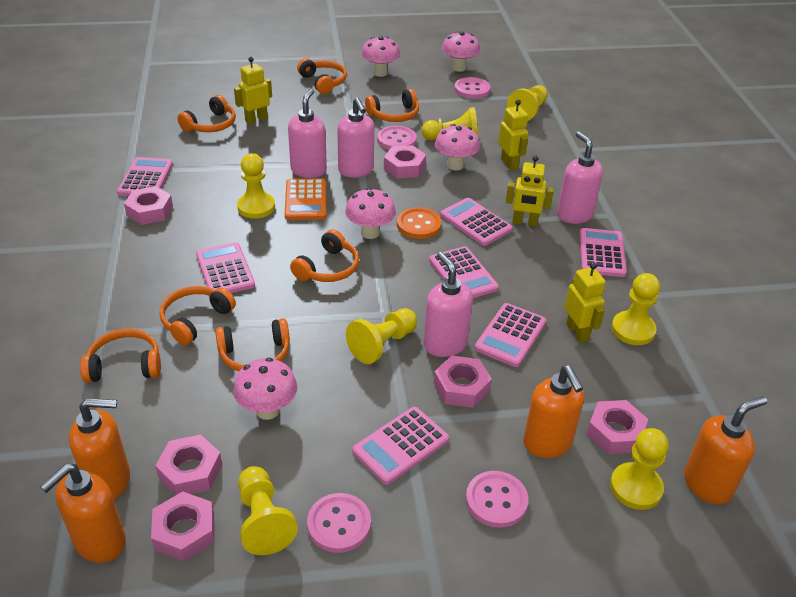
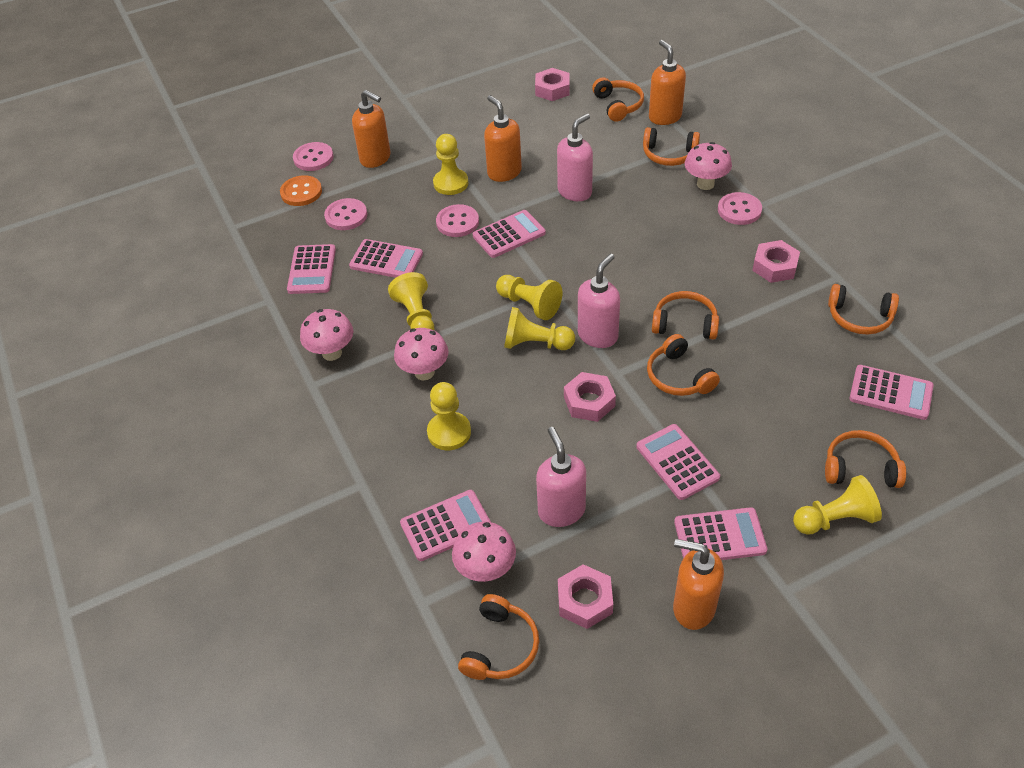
orange calculator: [285,178,326,220] = 1 -> none = 0
pink mushroom: [233,358,297,420] [345,188,396,239] [361,36,400,77] [435,124,480,171] [442,31,480,72] = 5 -> [300,309,353,361] [394,328,448,381] [452,522,516,582] [685,142,732,190] = 4
pink nut: [124,186,173,225] [151,491,215,562] [155,435,222,495] [384,145,426,179] [434,355,492,408] [587,400,648,454] = 6 -> [535,68,569,101] [558,564,613,629] [564,372,616,422] [752,240,800,283] = 4
pink soap dispenser: [288,89,327,178] [337,97,374,178] [424,252,473,357] [557,131,603,224] = 4 -> [536,427,586,527] [557,113,593,201] [578,253,620,348] = 3
yellow pawn: [237,153,275,219] [238,466,298,555] [346,308,417,364] [422,107,478,140] [507,85,548,121] [610,428,669,510] [611,273,660,345] = 7 -> [388,272,434,330] [427,382,471,450] [433,134,468,195] [496,275,562,320] [504,307,575,350] [793,475,882,535] = 6
yellow robot: [234,57,272,124] [498,100,528,171] [506,156,554,227] [564,262,606,343] = 4 -> none = 0

